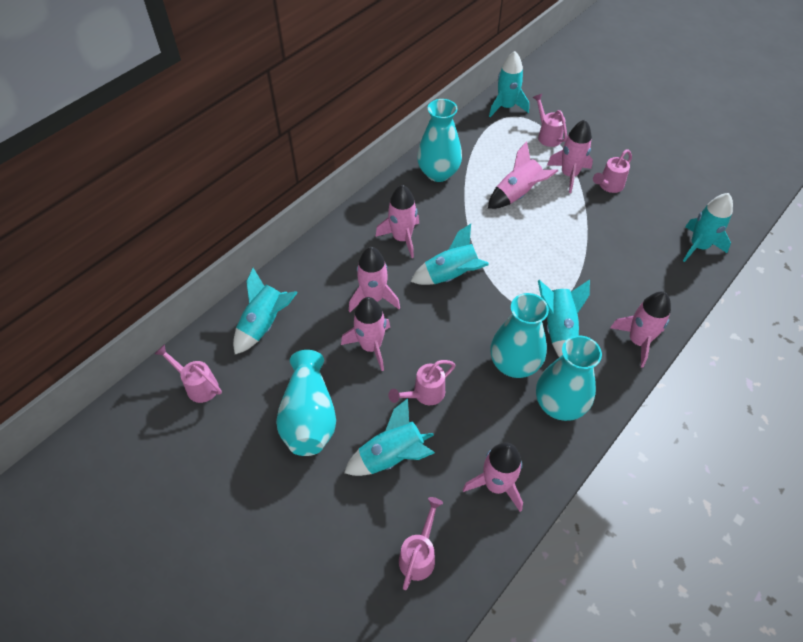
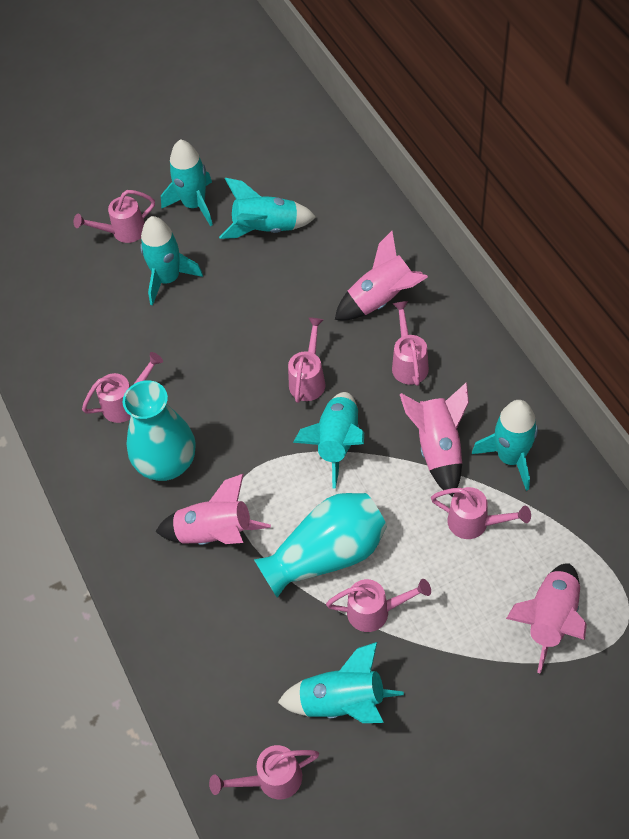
pink rocket: [341,297,390,371] [349,247,400,312] [375,185,419,258] [462,442,523,512] [488,141,558,209] [547,120,593,193] [610,291,671,367] = 7 -> [155,473,271,545] [335,231,428,320] [400,382,469,497] [506,563,587,674] = 4
pink watering can: [155,344,222,403] [388,360,456,405] [399,497,443,590] [532,94,567,147] [593,150,632,193] = 5 -> [74,190,155,243] [82,352,163,423] [209,745,319,799] [288,317,325,403] [326,579,431,632] [392,301,429,386] [431,487,531,539] = 7
turquoise vase: [276,350,336,456] [417,99,462,182] [490,293,549,378] [536,335,602,421] = 4 -> [123,380,196,481] [254,493,387,598] = 2

